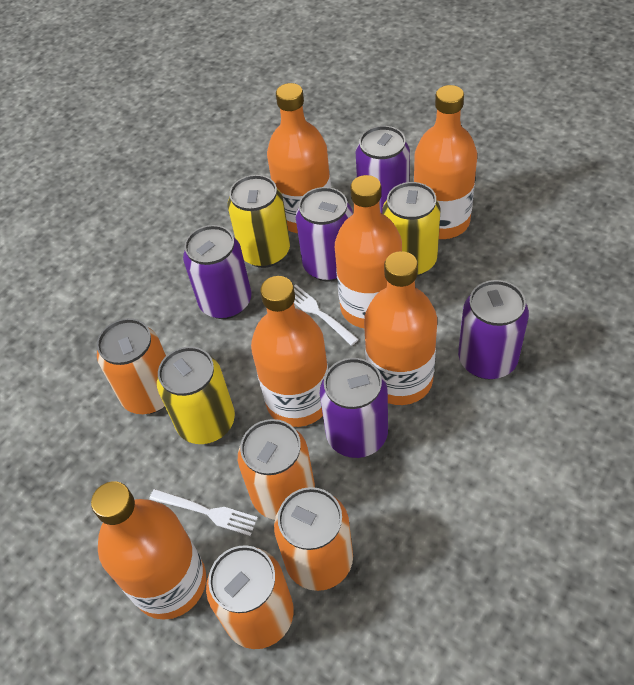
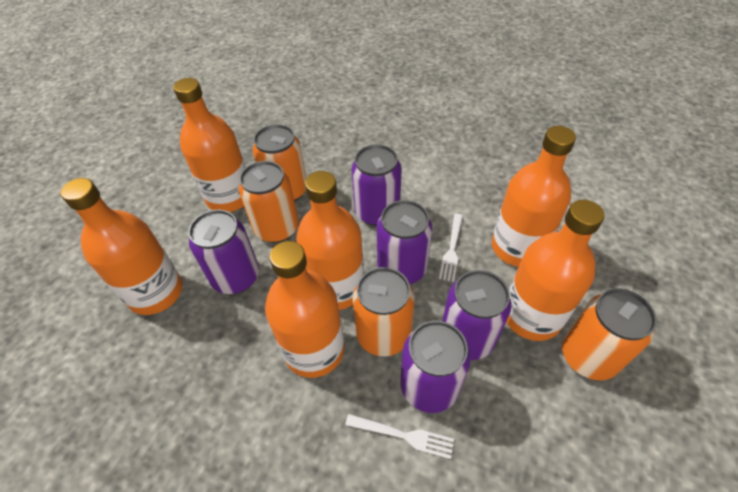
yellow can: [157,347,235,444] [227,175,290,268] [382,182,440,276] = 3 -> none = 0

